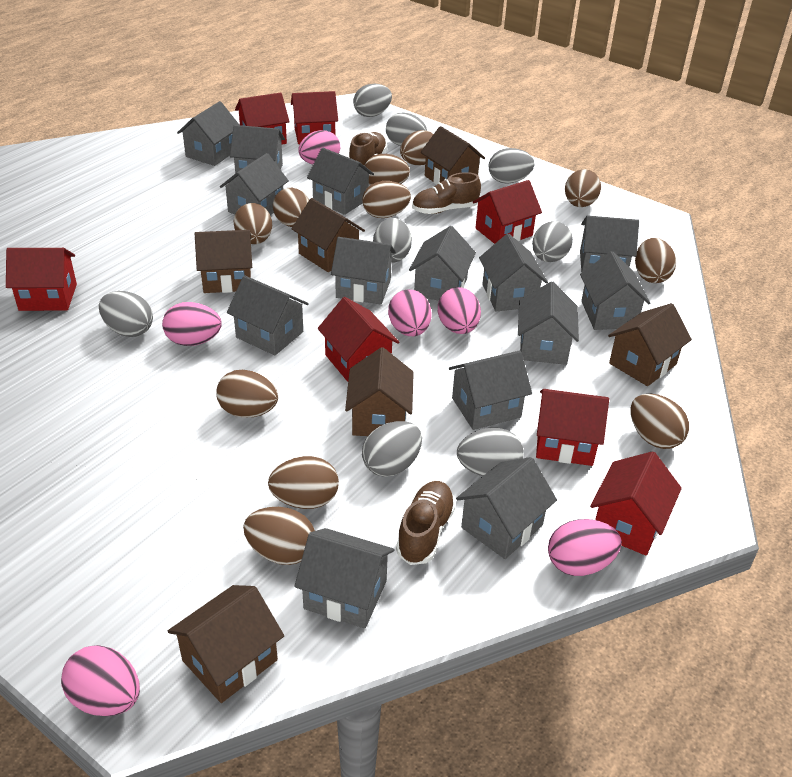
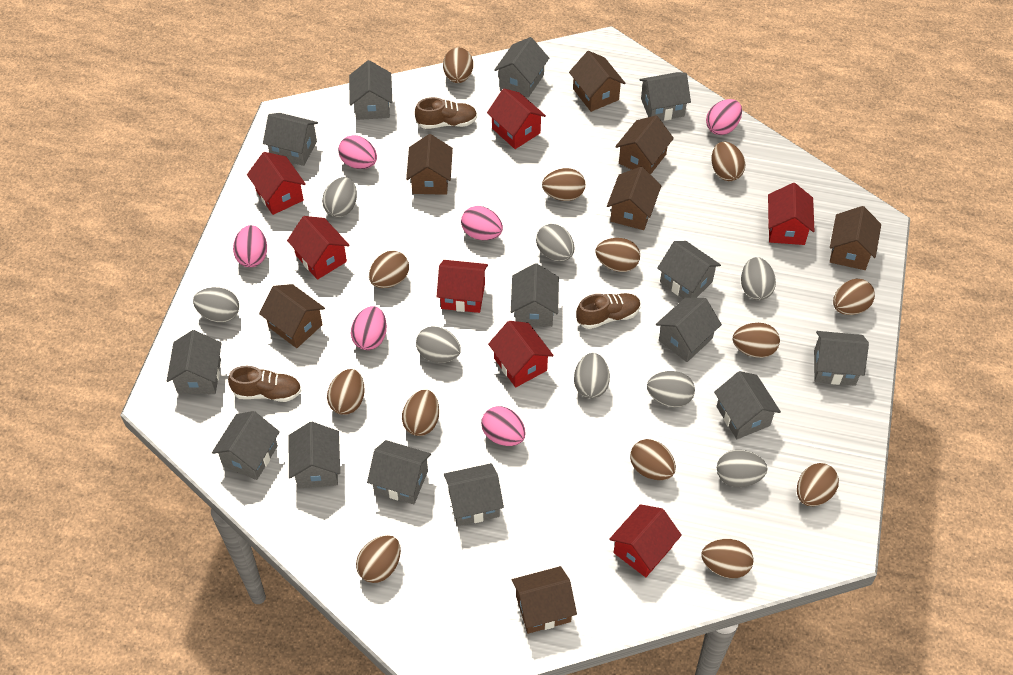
brown egg: [216,370,278,417] [234,203,272,244] [243,507,315,565] [268,456,339,509] [273,188,309,227] [362,181,411,218] [364,154,410,185] [400,130,433,165] [565,169,601,207] [630,394,689,449] [635,238,676,283] = 11 -> [327,369,365,415] [356,535,401,583] [369,251,409,288] [402,390,439,436] [443,47,473,83] [542,168,585,201] [596,238,640,272] [630,439,676,480] [701,539,753,579] [712,142,745,181] [733,323,780,358] [797,463,839,506] [833,279,875,315] = 13
brown house: [168,585,284,703] [195,230,252,293] [292,198,365,272] [345,347,414,436] [421,126,485,185] [608,303,692,386] = 6 -> [259,284,325,348] [406,134,453,195] [512,566,577,634] [569,51,626,112] [607,167,661,230] [615,115,674,175] [830,206,881,270] = 7

